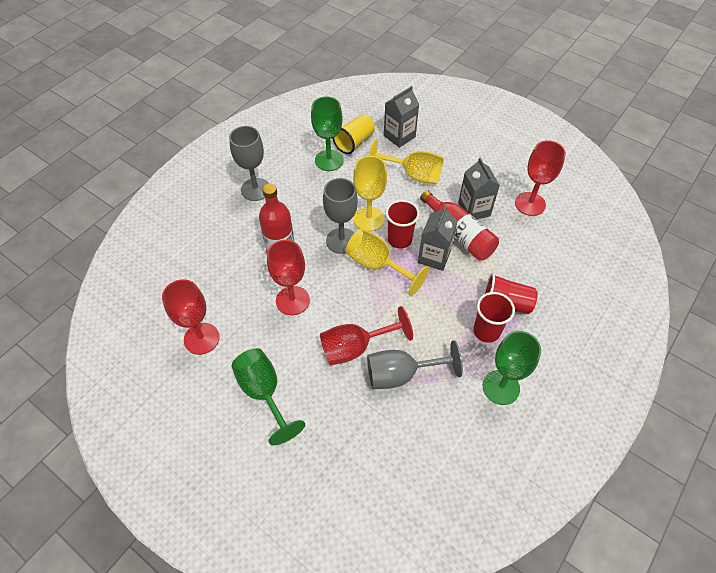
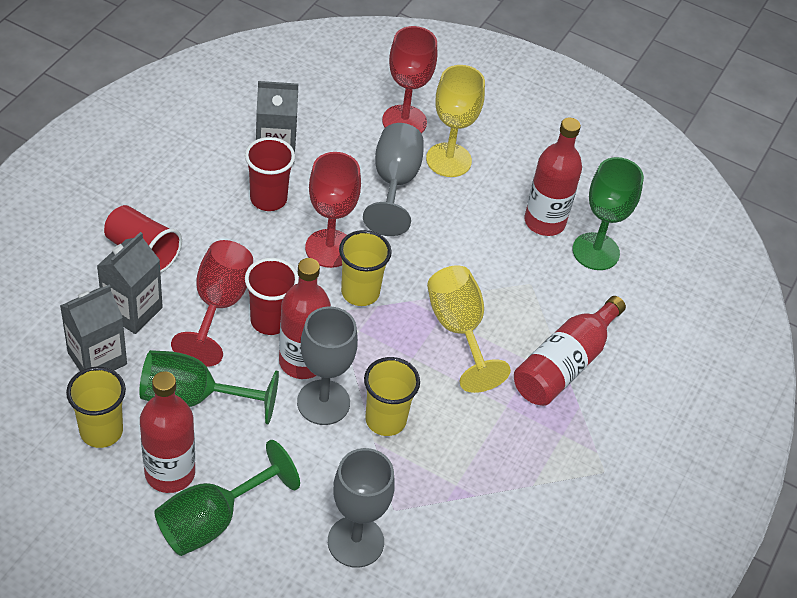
red bottle: [259,184,295,252] [420,190,499,261] = 2 -> [140,371,195,493] [279,258,331,379] [514,296,626,406] [524,118,582,236] = 4
red goblet: [162,279,219,355] [267,240,310,315] [320,306,413,365] [515,140,566,216] = 4 -> [171,240,253,367] [305,152,361,268] [382,26,437,133] = 3
yellow cup: [332,114,375,154] = 1 -> [66,367,126,448] [339,230,392,306] [364,357,420,436] = 3
yellow goblet: [346,229,429,296] [353,156,387,231] [368,139,444,184] = 3 -> [426,65,485,177] [427,266,511,393] = 2

